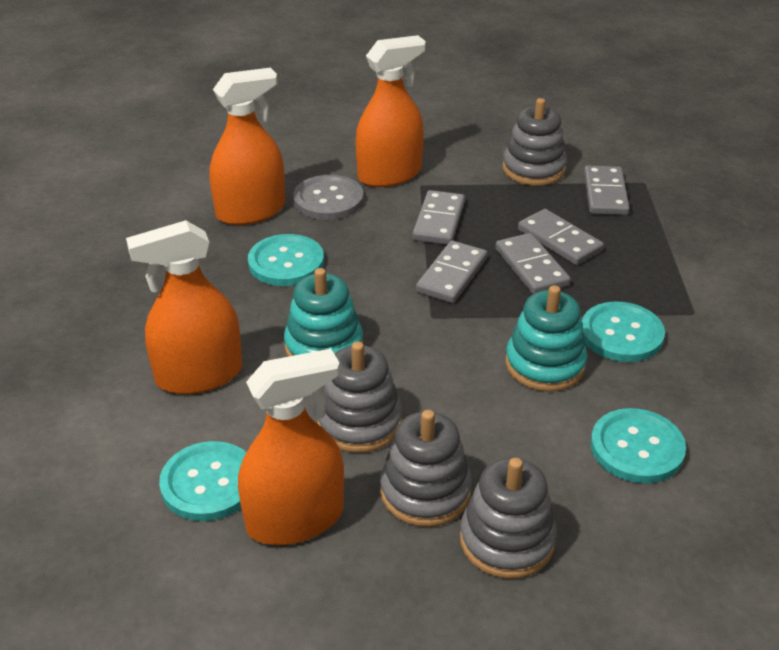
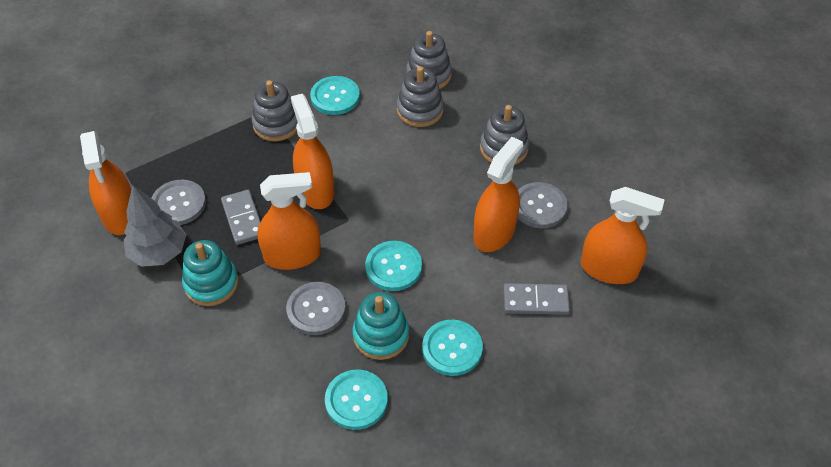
grey button: [293,175,363,220] = 1 -> [152,180,206,225] [286,282,346,335] [518,182,568,228] = 3
grey domino: [412,190,465,245] [416,240,487,303] [495,233,571,294] [518,209,604,265] [584,166,630,215] = 5 -> [221,190,261,245] [503,283,570,315] = 2
grey tree: none = 0 -> [124,186,186,267] = 1
orange spray bottle: [126,220,242,394] [209,68,285,225] [238,349,344,545] [356,35,426,187] = 4 -> [80,131,132,235] [257,172,321,270] [291,94,334,209] [473,137,523,252] [581,187,665,284] = 5

